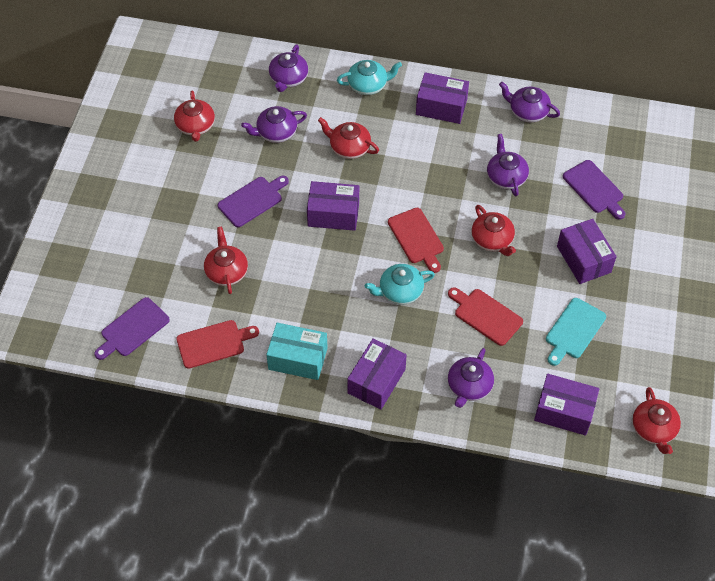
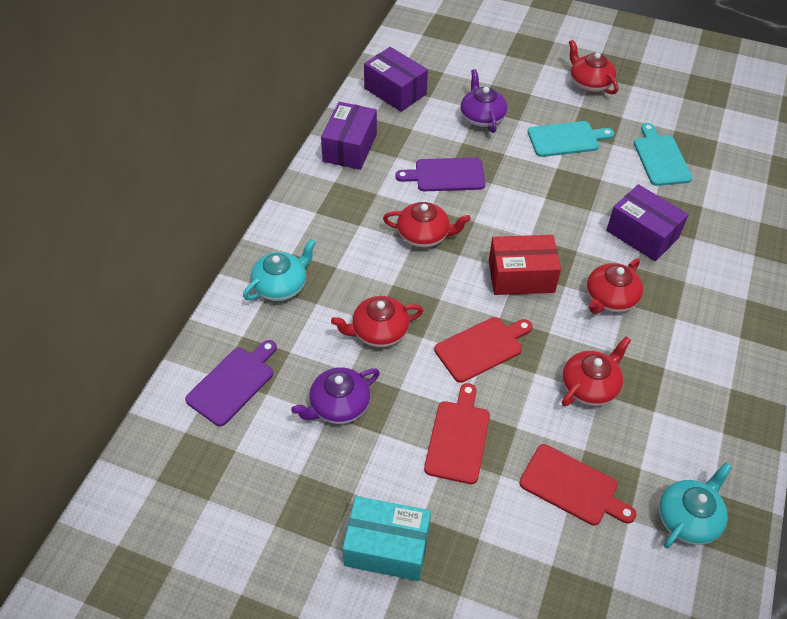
purple box: [307,181,359,231] [347,338,407,410] [416,72,469,124] [534,374,599,436] [557,219,617,284] = 5 -> [321,102,377,170] [364,47,428,112] [606,184,689,261] = 3
purple cutting board: [94,297,170,360] [218,176,289,227] [563,160,625,220] = 3 -> [185,340,277,426] [395,157,485,191] = 2
purple teapot: [241,106,307,143] [269,45,308,92] [448,348,494,408] [487,134,529,196] [499,82,560,122] = 5 -> [291,367,380,424] [460,69,507,133] = 2
red box: none = 0 -> [489,235,561,295] = 1
turquoise cutting board: [546,298,606,366] = 1 -> [528,121,614,157] [634,123,692,186] = 2

